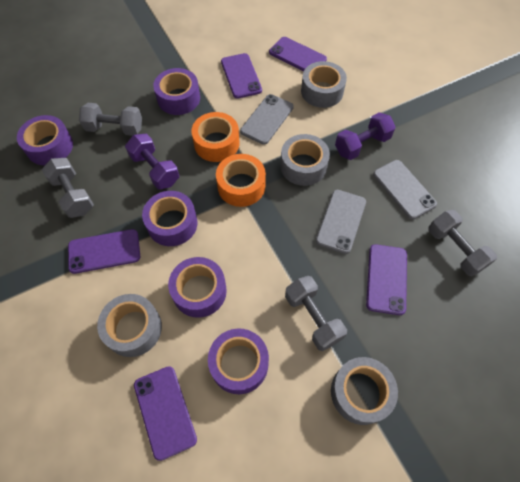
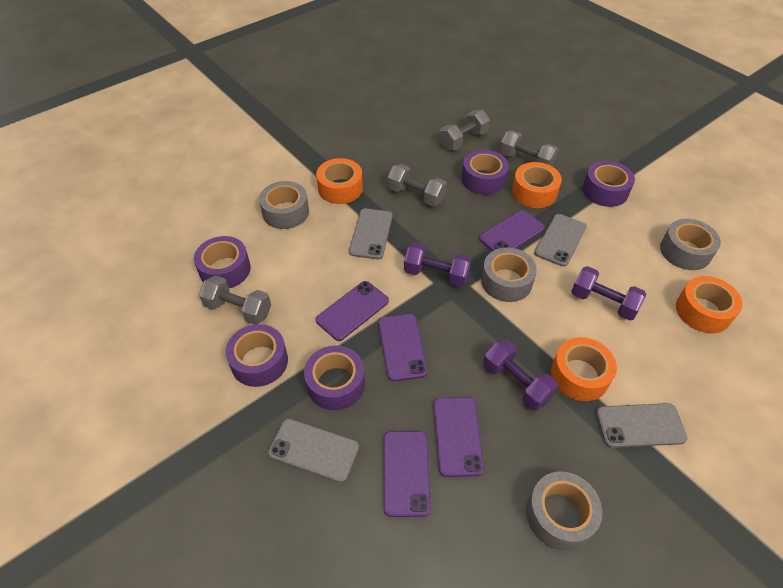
grey phone: [240,94,294,145] [316,190,366,254] [373,160,437,219] = 3 -> [268,419,359,483] [349,209,393,259] [534,214,587,267] [596,403,688,448] = 4
orange tape: [191,112,239,162] [216,154,266,207] = 2 -> [316,158,363,204] [512,162,562,208] [551,337,617,401] [676,276,743,333] = 4
purple dumbbell: [125,134,179,189] [335,112,396,160] = 2 -> [404,243,471,287] [483,340,558,411] [571,266,646,321] = 3

